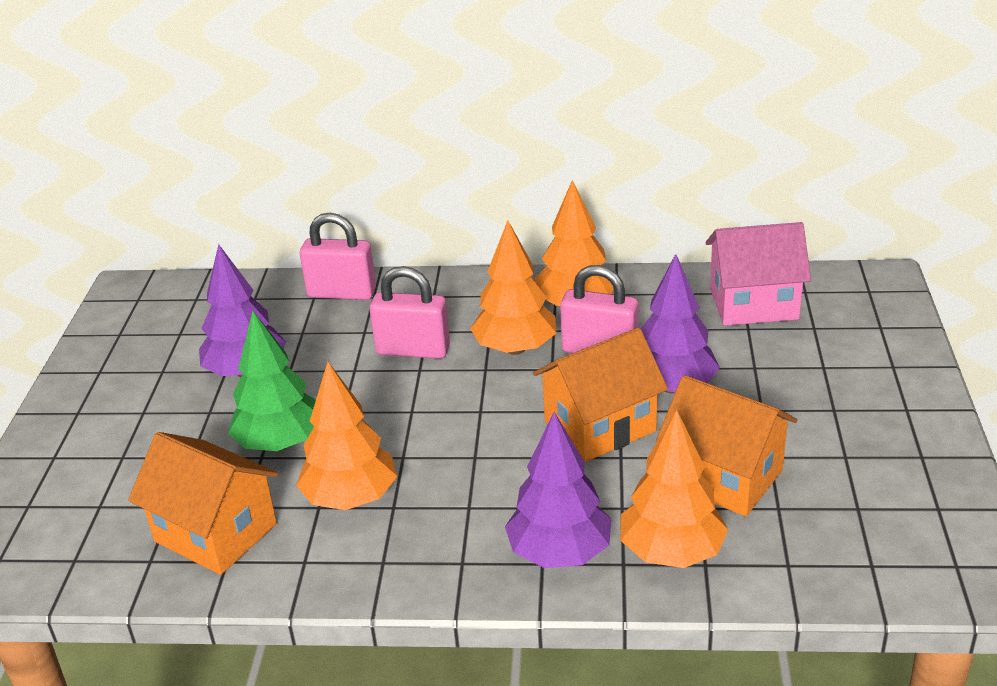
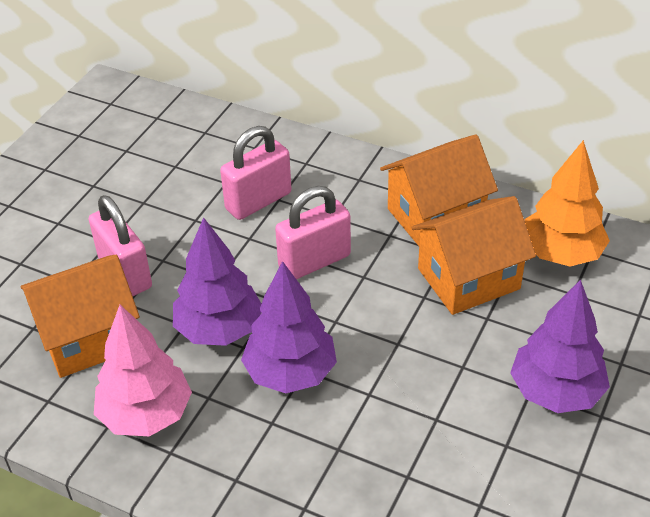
green tree: [228,311,316,451] = 1 -> none = 0
orange tree: [296,362,397,510] [470,221,557,355] [535,180,614,306] [620,410,728,568] = 4 -> [524,140,610,267] = 1
pink house: [705,222,811,326] = 1 -> none = 0
pink tree: none = 0 -> [94,305,192,437] = 1

